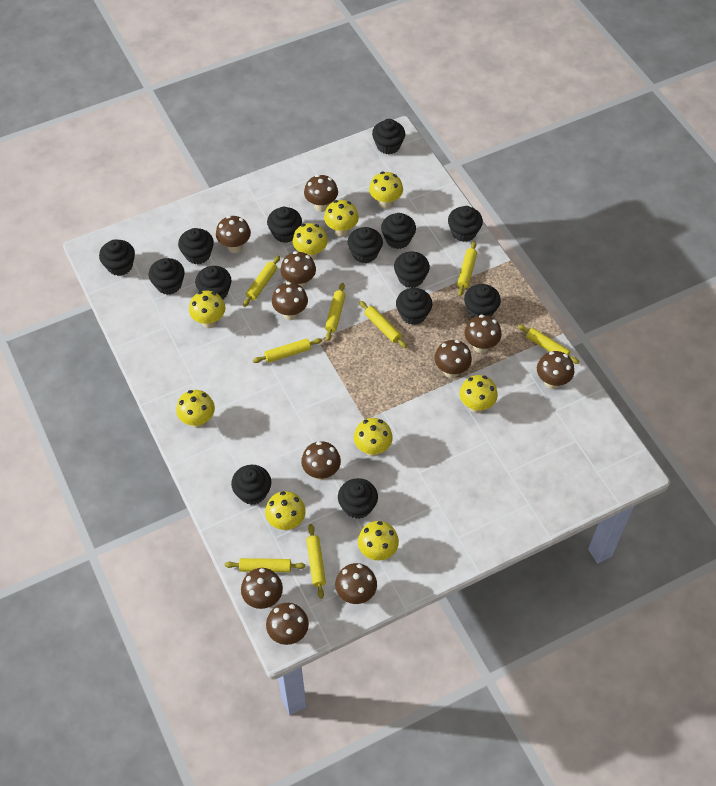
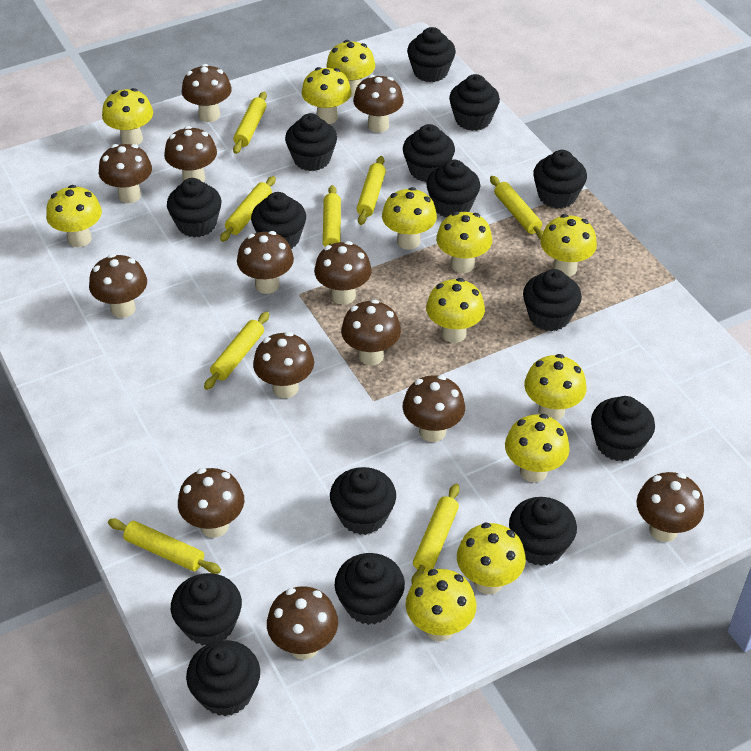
black cupcake: [99,240,135,276] [149,258,185,295] [178,228,214,264] [195,266,231,299] [231,465,271,505] [267,207,302,243] [338,478,378,519] [348,227,383,263] [372,119,405,154] [381,213,416,249] [394,251,430,288] [396,288,432,325] [448,206,483,242] [464,284,501,318] = 14 -> [167,178,222,237] [171,573,242,646] [186,640,260,716] [251,192,306,249] [285,113,337,171] [330,467,396,535] [335,553,405,625] [403,124,455,182] [407,27,456,82] [426,160,480,217] [449,74,500,131] [509,497,577,566] [523,269,582,331] [533,150,587,209] [591,396,655,461] = 15
brown mushroom: [216,216,251,253] [241,568,283,609] [266,603,309,645] [272,282,308,320] [280,251,316,288] [301,441,341,480] [304,175,338,212] [335,563,377,604] [434,340,472,378] [465,315,501,353] [537,351,574,389] = 11 -> [89,254,147,318] [99,144,152,203] [164,126,217,182] [178,468,244,538] [182,64,232,122] [237,231,294,294] [253,332,314,398] [267,586,338,660] [314,241,372,305] [341,300,401,365] [353,75,404,132] [403,375,465,442] [636,472,704,542] = 13
yellow mushroom: [176,390,215,428] [189,291,225,328] [265,491,306,531] [293,223,328,260] [324,200,359,237] [354,418,393,457] [358,521,399,561] [369,172,403,209] [459,375,498,413] = 9 -> [46,185,102,247] [102,88,153,145] [301,67,351,124] [326,40,375,97] [382,187,437,250] [406,569,476,641] [426,278,485,343] [436,212,492,273] [457,523,526,594] [505,414,570,482] [524,354,587,421] [540,214,597,277] = 12

